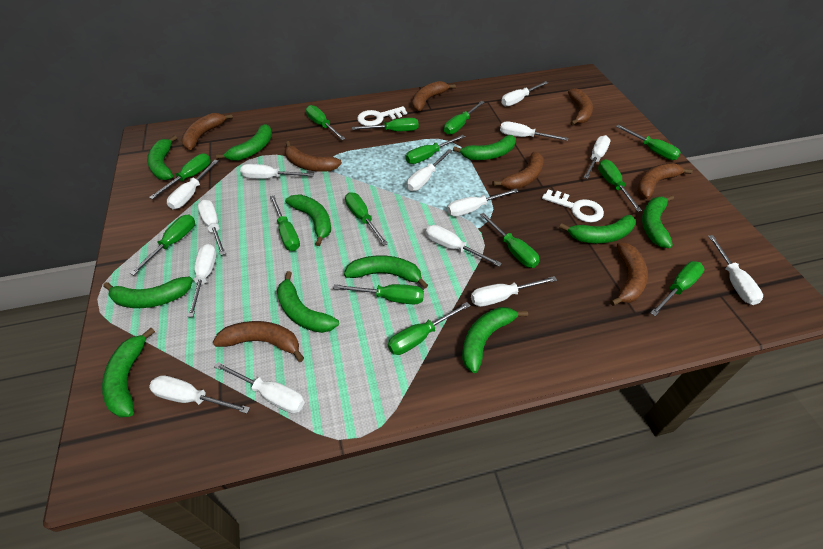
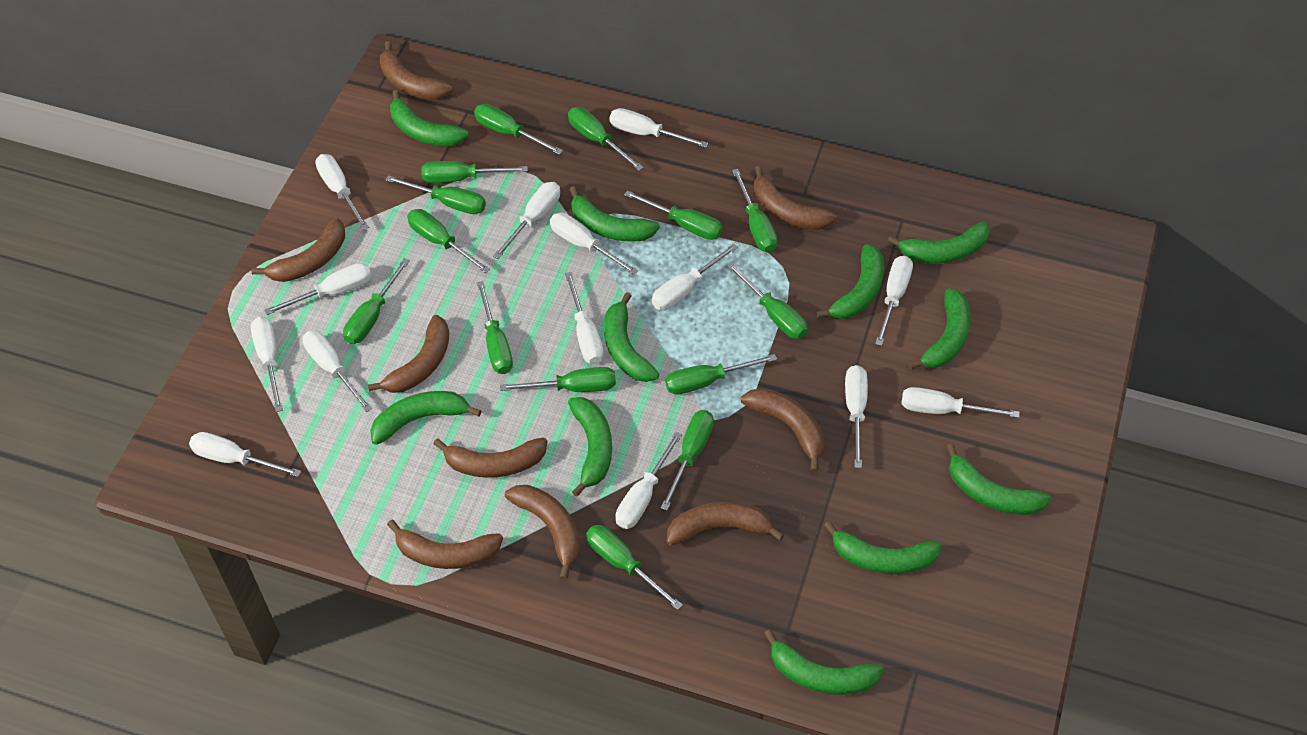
brown banana: [181,113,233,150] [213,321,304,362] [285,141,342,172] [412,81,456,112] [492,152,544,189] [568,88,593,126] [610,242,648,306] [637,163,693,199] = 8 -> [252,218,345,282] [368,315,449,393] [380,41,452,100] [387,519,503,569] [433,437,547,478] [505,485,580,580] [666,502,784,546] [741,388,824,472] [754,166,837,230] = 9
white key: [357,106,407,126] [542,190,604,222] = 2 -> none = 0

